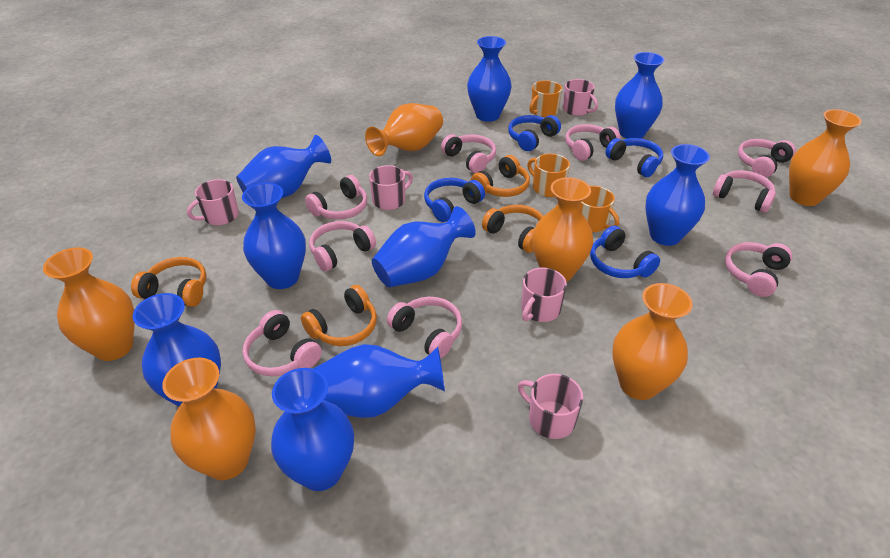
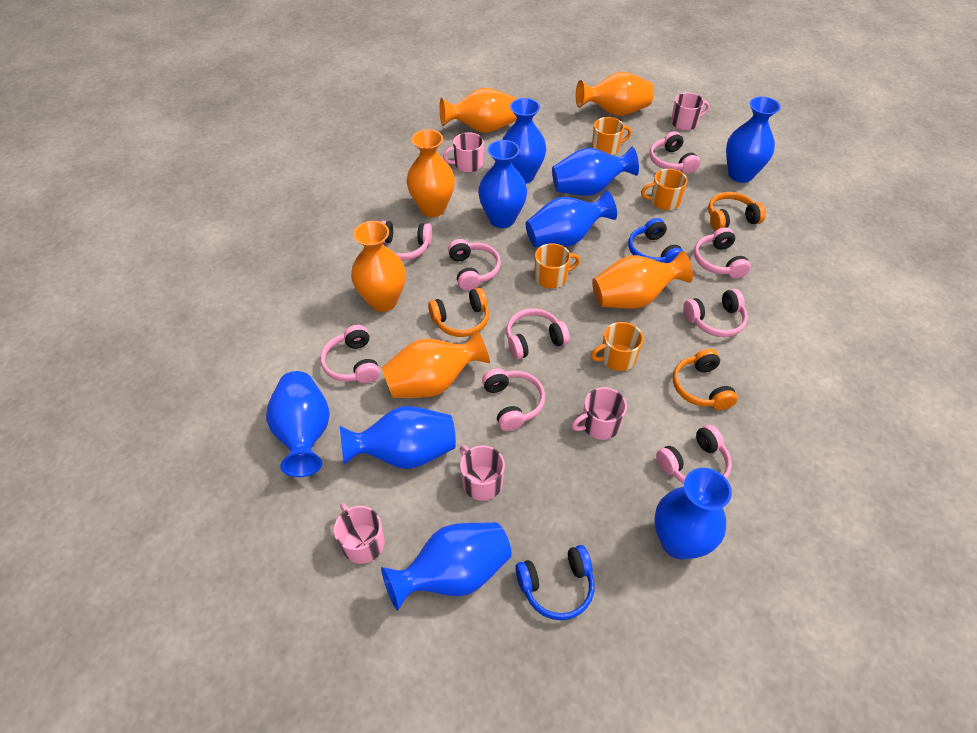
blue headphones: [424,178,485,222] [508,115,561,151] [590,225,660,278] [606,138,663,177] = 4 -> [515,545,595,620] [628,218,683,263] = 2
orange headphones: [131,257,207,307] [301,285,377,346] [471,155,530,197] [482,205,543,253] = 4 -> [428,288,489,337] [673,349,738,410] [708,192,766,231] = 3
orange mug: [527,154,570,197] [529,80,562,117] [579,186,619,232] = 3 -> [534,243,580,289] [590,322,643,371] [592,117,632,155] [641,169,687,210] = 4

